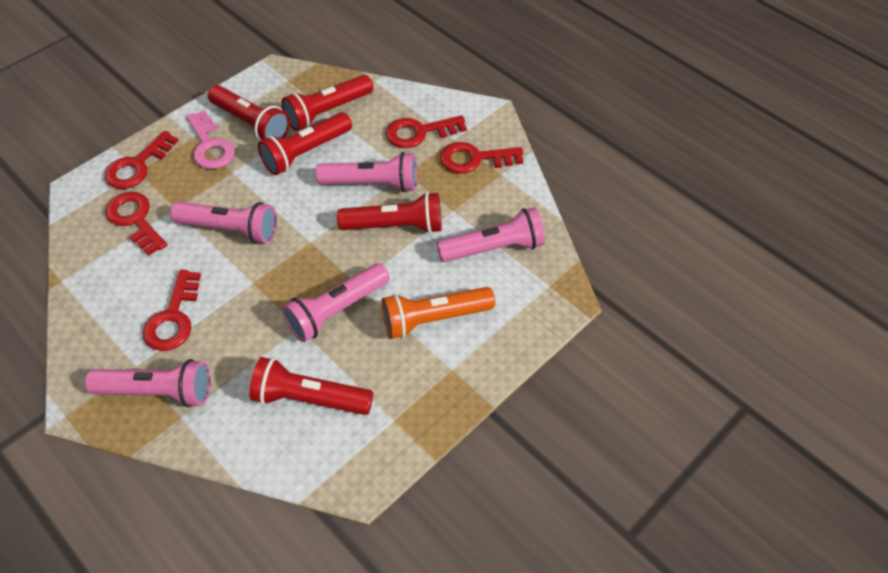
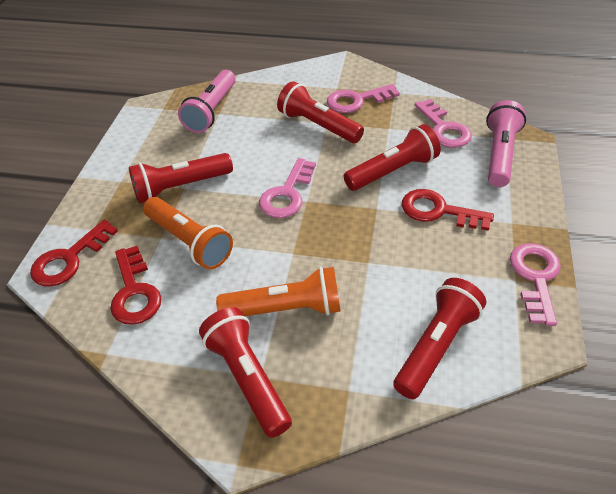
orange flashlight: [381,287,495,339] = 1 -> [143,197,233,269] [216,267,341,316] = 2
pink flashlight: [85,359,210,407] [170,202,277,244] [282,263,390,342] [316,152,417,192] [437,207,545,262] = 5 -> [178,70,236,133] [486,100,526,187] = 2
pink key: [187,110,235,169] = 1 -> [259,158,316,218] [327,84,400,113] [415,99,472,148] [510,243,561,326] = 4
red key: [105,131,179,189] [105,192,168,256] [143,270,201,351] [386,115,467,148] [440,142,523,174] = 5 -> [30,220,118,286] [110,246,161,325] [402,189,494,231] = 3

